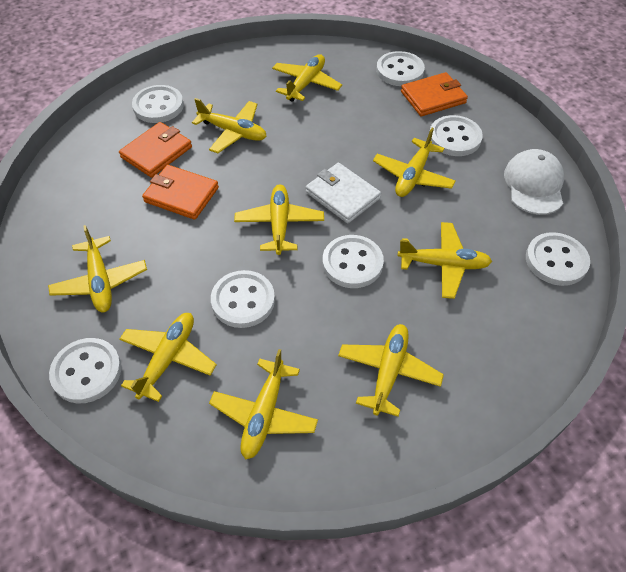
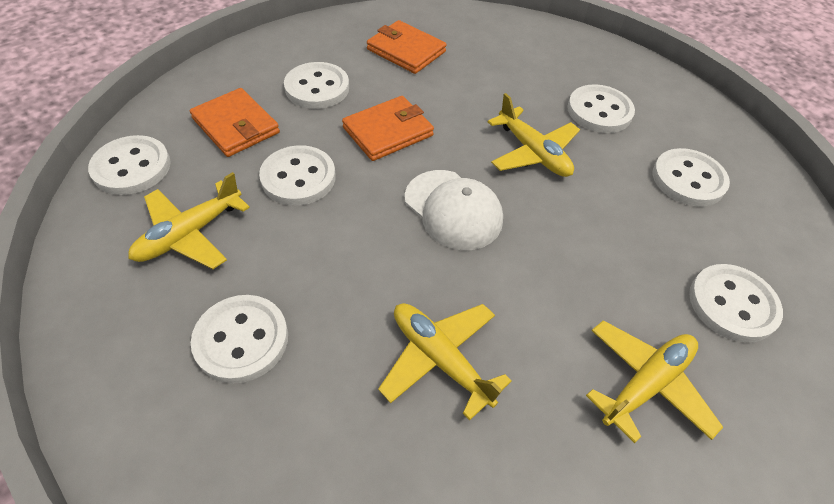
white wallet: [306,163,381,223] = 1 -> none = 0
yellow plane: [48,225,147,312] [119,313,217,402] [192,98,267,153] [209,349,318,459] [234,185,324,255] [272,54,342,102] [338,324,444,417] [373,128,456,197] [398,222,492,299] = 9 -> [128,172,250,269] [378,303,512,421] [488,93,580,177] [586,320,723,443] = 4

